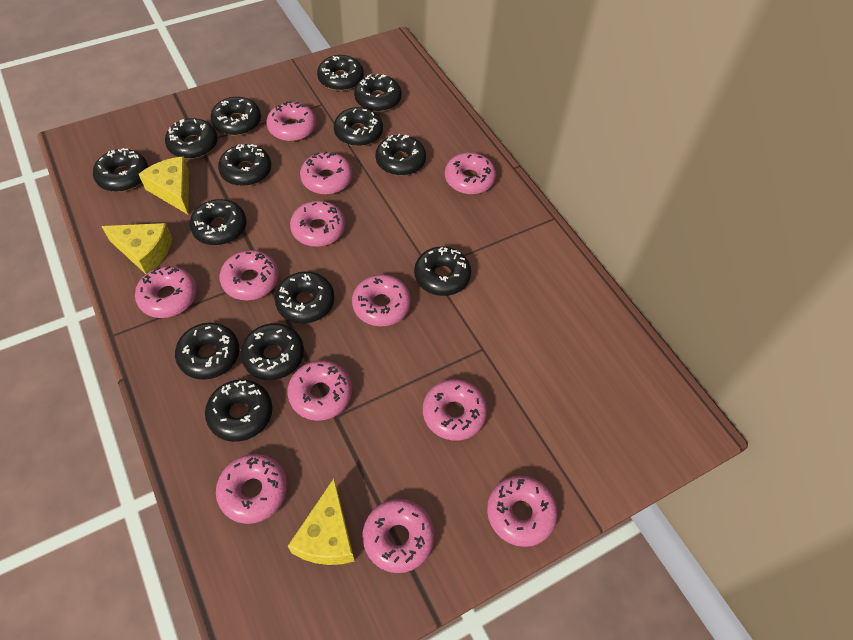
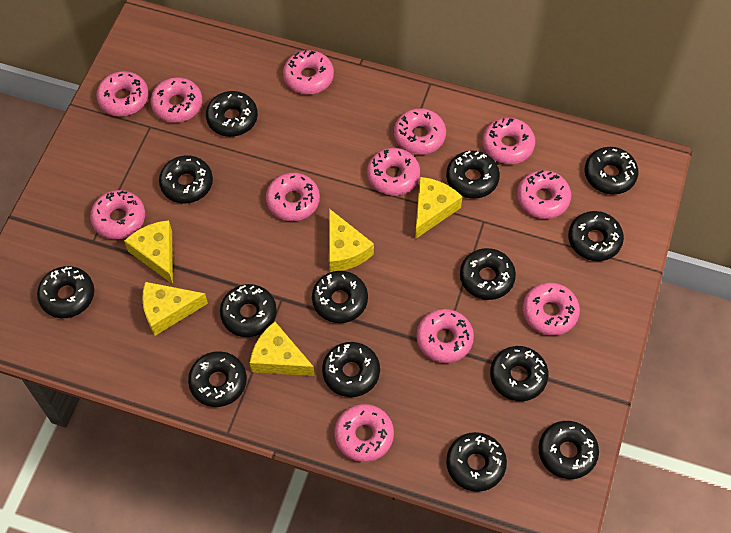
yellow cheese: [101,223,172,274] [139,156,189,214] [288,478,355,565] = 3 -> [124,220,173,284] [142,282,208,336] [250,322,315,376] [329,209,374,272] [415,177,462,239] = 5

